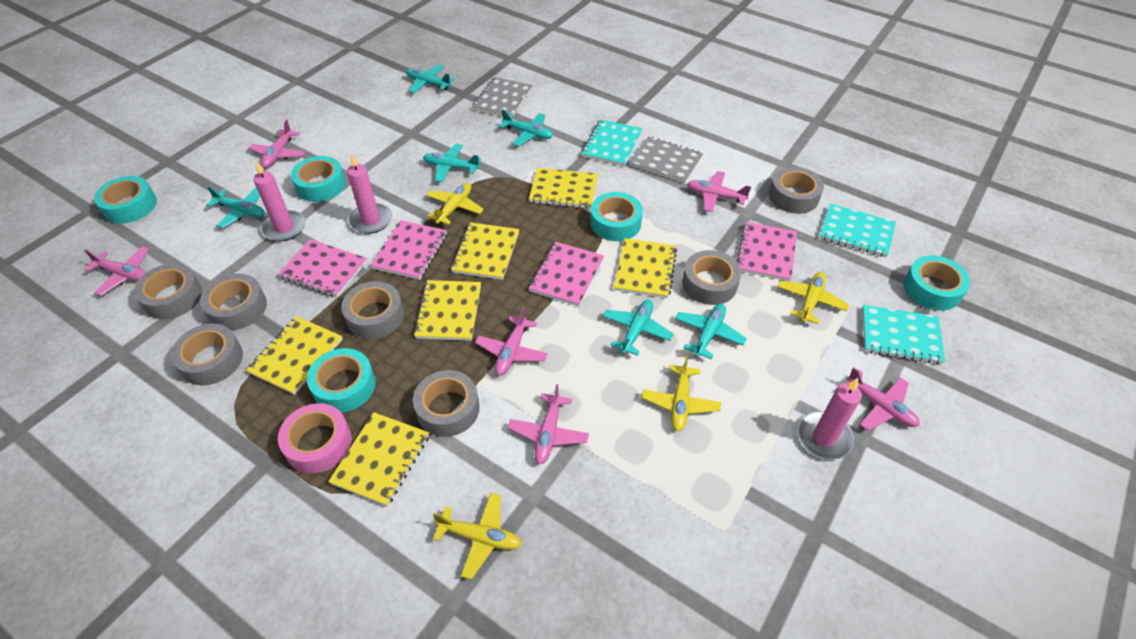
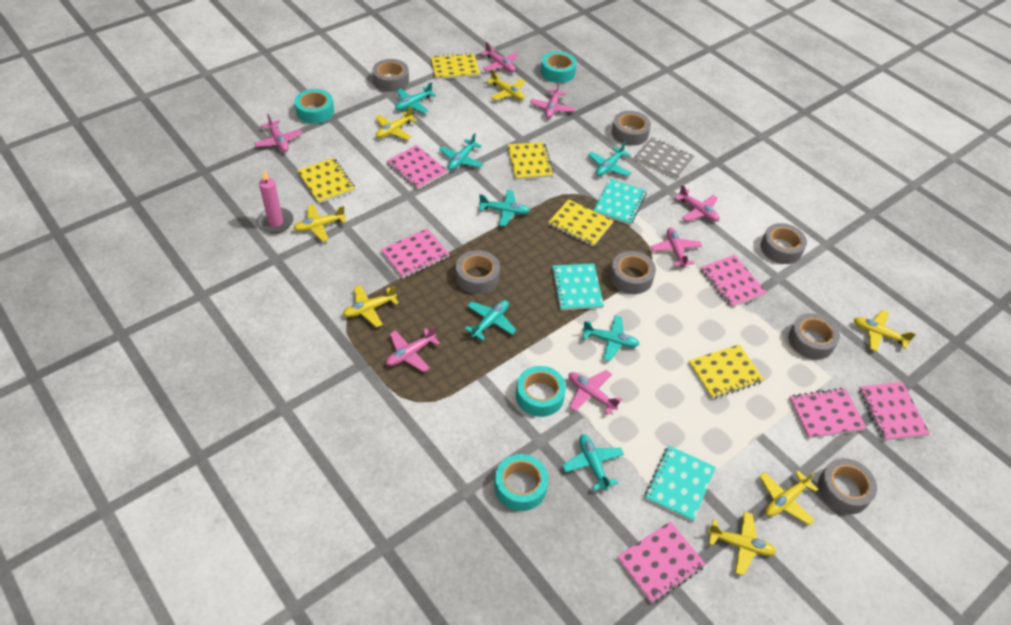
grey notebook: [472,77,533,117] [630,136,703,183] = 2 -> [634,137,694,179] = 1
pink candle: [253,161,306,241] [347,153,392,234] [798,378,862,460] = 3 -> [257,171,294,234] = 1
pink notebook: [278,239,367,297] [371,220,447,280] [529,242,604,306] [736,222,797,281] = 4 -> [381,228,450,278] [386,145,448,190] [617,521,706,603] [700,255,767,308] [789,388,867,439] [859,382,930,441] = 6
pink plane: [84,246,149,296] [248,120,305,168] [475,307,548,376] [508,384,589,464] [687,171,751,212] [847,367,920,431] = 6 -> [254,114,303,152] [386,326,440,372] [480,42,519,72] [530,82,575,118] [569,370,623,415] [650,227,702,268] [675,185,720,221] = 7
pink tape: [278,403,352,473] = 1 -> none = 0
turquoise plane: [206,186,265,228] [406,65,455,93] [423,144,481,182] [499,109,553,147] [603,300,673,356] [675,303,747,359] = 6 -> [395,82,436,114] [439,133,483,170] [465,300,516,341] [479,190,530,226] [562,434,624,491] [582,315,639,361] [588,142,632,176] = 7
turquoise tape: [94,176,157,224] [291,156,346,202] [307,348,376,412] [590,192,643,241] [904,255,970,311] = 5 -> [294,89,334,124] [495,454,549,511] [516,366,566,417] [541,51,577,83] = 4
yellow notebook: [246,316,343,395] [328,412,429,507] [414,280,481,341] [451,222,519,280] [529,168,598,209] [614,238,677,298] = 6 -> [297,158,355,204] [431,53,480,80] [507,142,554,180] [548,199,613,247] [689,344,764,399] = 5
yellow plane: [426,183,484,225] [433,493,522,580] [642,355,721,432] [778,272,849,324] = 4 -> [293,204,346,242] [343,285,399,327] [376,107,417,140] [486,69,525,100] [708,511,776,576] [759,470,818,525] [854,310,916,352] = 7

